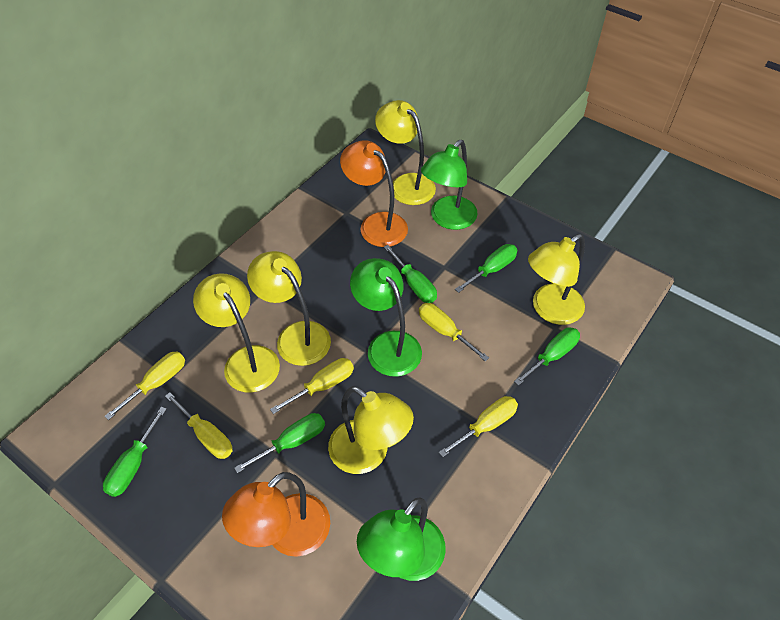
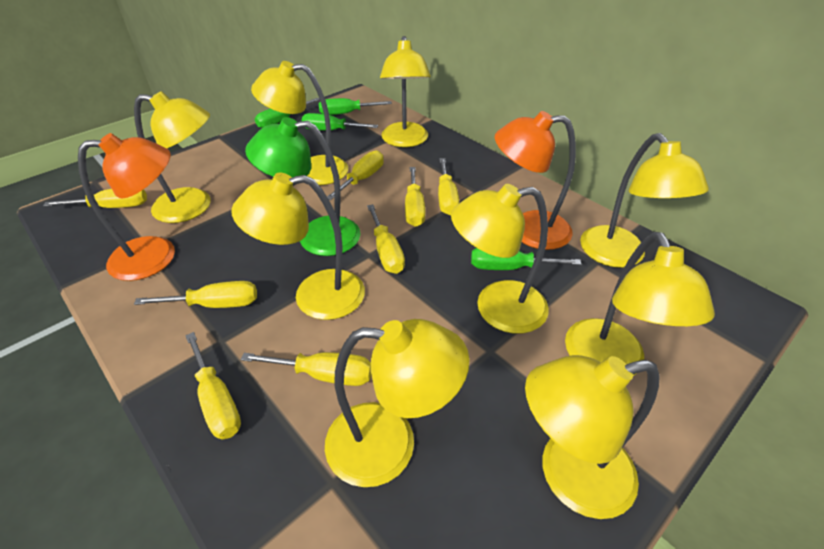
green lamp: [350,258,422,377] [357,497,446,581] [421,140,478,230] = 3 -> [245,117,360,256] = 1
green screwdriver: [103,407,167,497] [234,413,325,473] [384,245,437,303] [455,244,518,293] [514,327,580,386] = 5 -> [255,98,320,128] [302,113,378,131] [319,98,392,115] [471,248,582,270] = 4
yellow lamp: [193,273,280,393] [247,251,331,366] [328,386,414,474] [375,100,436,205] [528,234,585,325] = 5 -> [134,91,211,223] [231,173,365,320] [251,61,348,185] [325,319,470,487] [380,36,431,147] [451,184,549,334] [525,355,660,519] [565,232,715,376] [580,133,709,268] = 9
yellow screwdriver: [104,352,185,420] [165,392,233,459] [270,358,354,414] [419,303,489,362] [439,396,518,457] = 5 -> [43,189,147,208] [134,281,257,308] [185,332,241,439] [241,352,371,386] [327,150,384,200] [367,204,405,274] [405,167,425,227] [438,158,459,215] = 8

